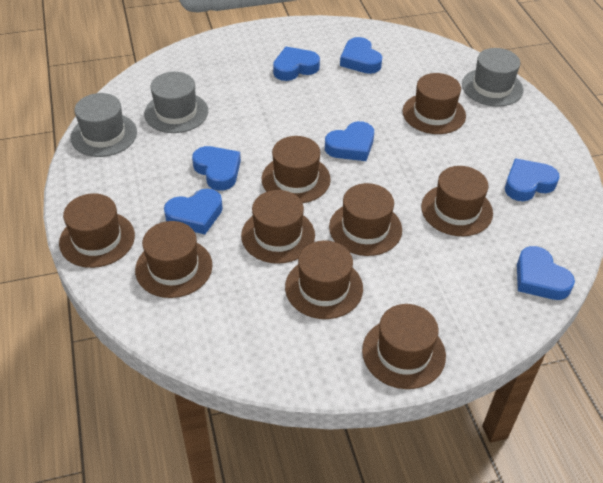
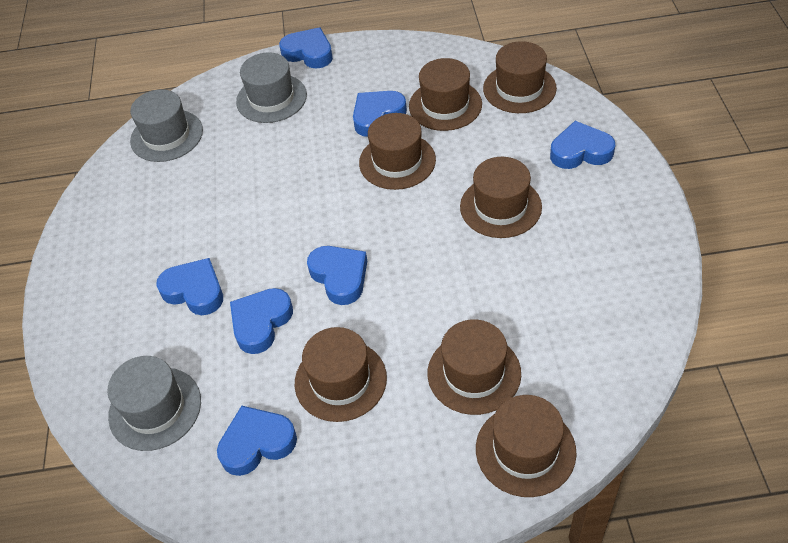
brown hat: [59,193,135,268] [135,221,212,298] [241,190,315,264] [261,136,331,203] [285,240,363,319] [329,183,402,256] [362,304,446,389] [402,73,466,134] [421,166,493,236] = 9 -> [295,327,387,422] [359,113,436,190] [409,58,482,131] [427,319,521,415] [460,157,542,238] [476,395,576,497] [483,41,557,113] = 7

